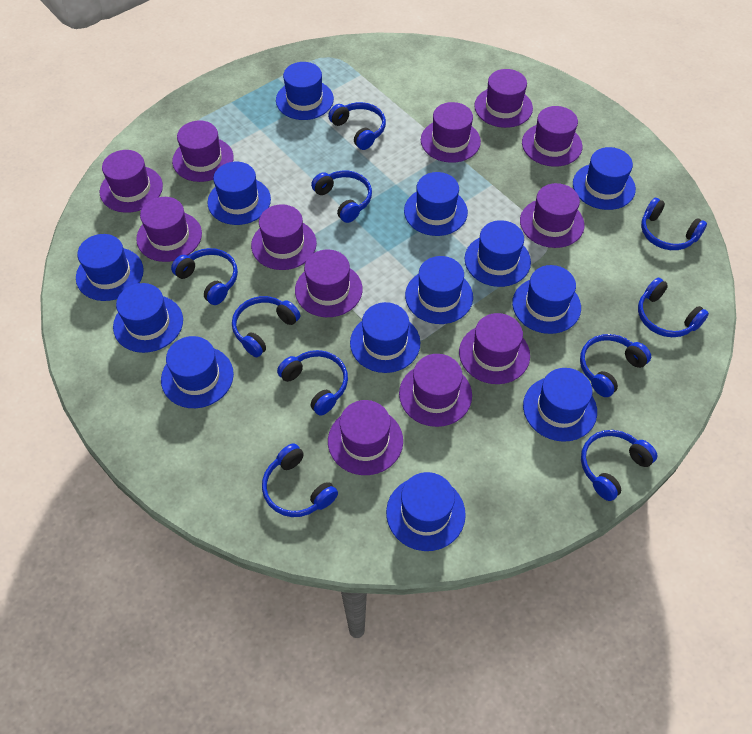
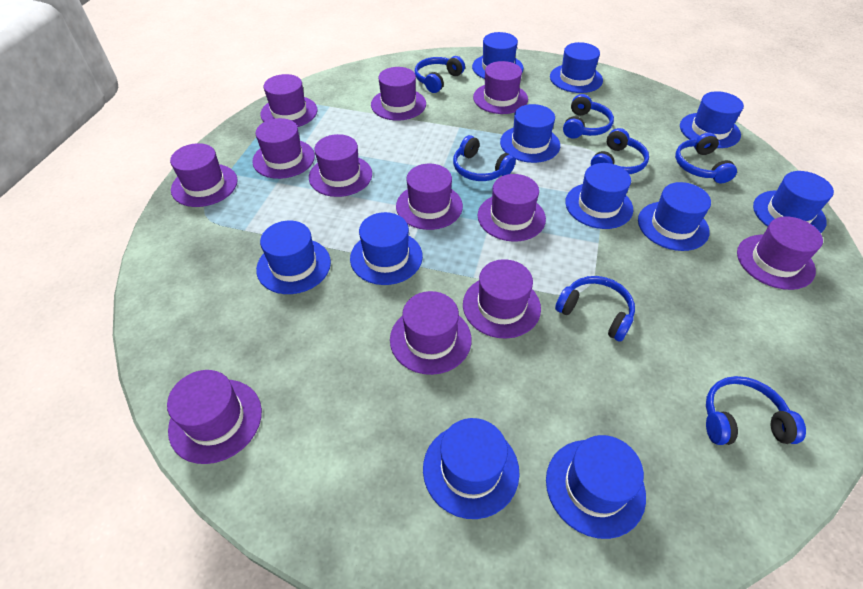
blue hat: [76,234,144,301] [113,283,183,353] [161,336,234,408] [207,162,271,225] [276,62,334,120] [350,302,420,373] [386,472,466,551] [404,172,468,236] [405,256,473,324] [465,220,531,287] [512,265,581,334] [523,368,597,442] [573,147,636,210] = 13 -> [256,221,331,294] [350,212,423,285] [423,418,519,519] [472,32,524,79] [500,104,560,163] [546,435,646,539] [550,42,603,93] [565,163,633,229] [638,182,711,251] [680,91,744,148] [753,171,834,233] = 11
blue headphones: [171,248,238,305] [232,296,300,357] [262,443,338,517] [277,350,348,416] [311,170,372,223] [328,102,386,150] [580,334,651,397] [581,430,658,501] [638,278,709,337] [641,198,707,250] = 10 -> [415,56,465,93] [453,135,516,181] [555,276,635,342] [563,94,614,139] [591,128,649,174] [675,132,737,184] [706,376,806,445] = 7

